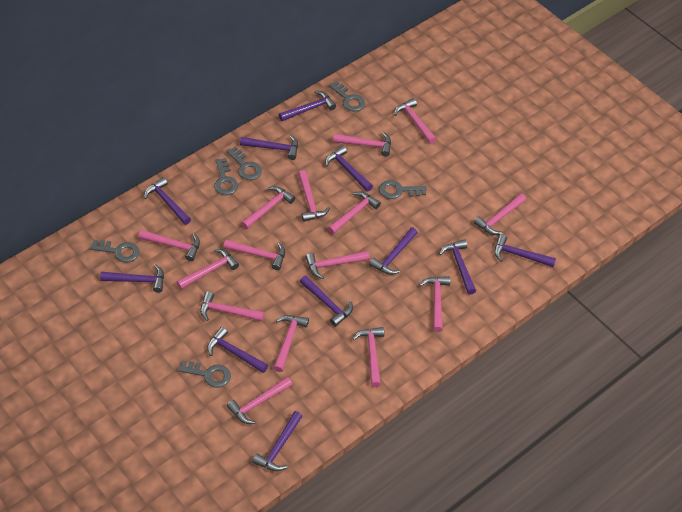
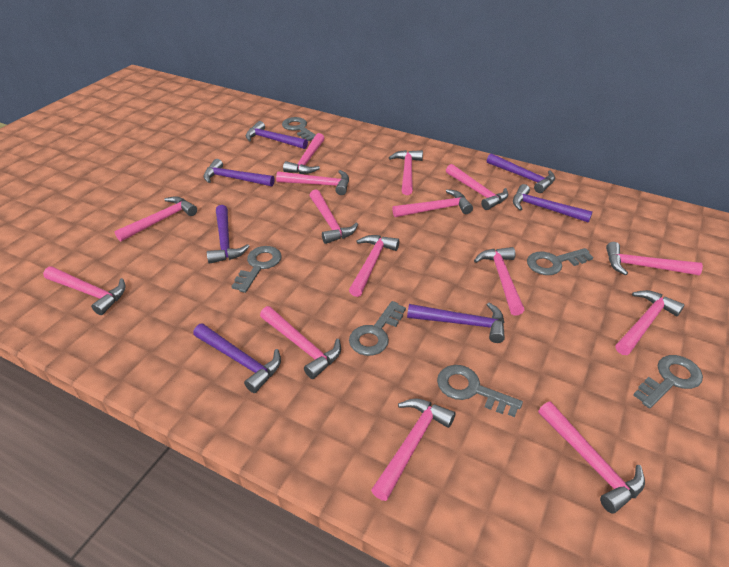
purple hammer: [100,264,164,293] [144,177,191,225] [207,327,268,373] [240,135,298,160] [252,411,303,471] [279,91,336,121] [300,276,353,327] [325,146,373,192] [369,227,418,275] [439,239,476,295] [494,234,556,267] = 11 -> [193,323,281,393] [203,159,275,186] [207,205,249,264] [246,121,308,149] [407,303,505,343] [487,153,555,193] [513,184,593,223] = 7

